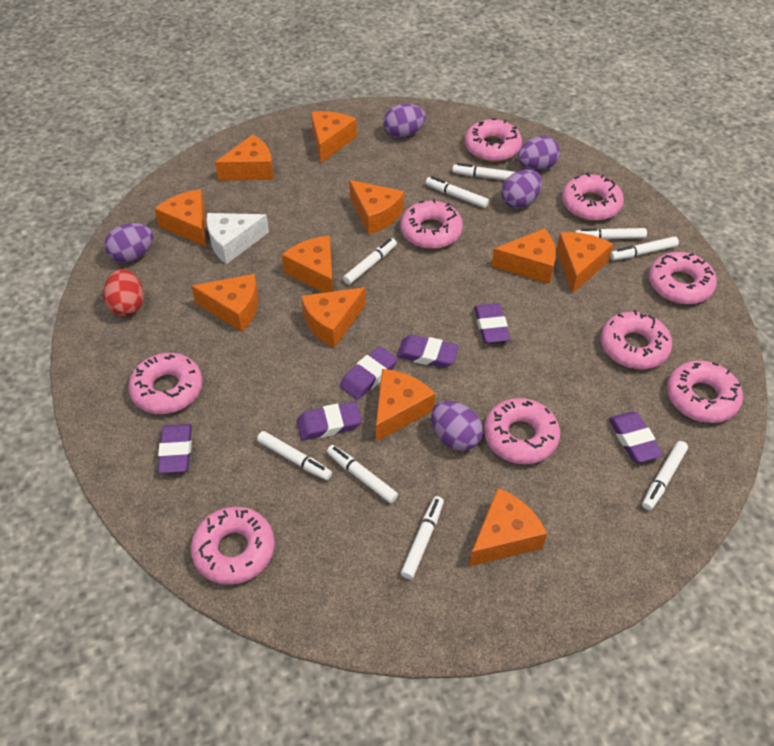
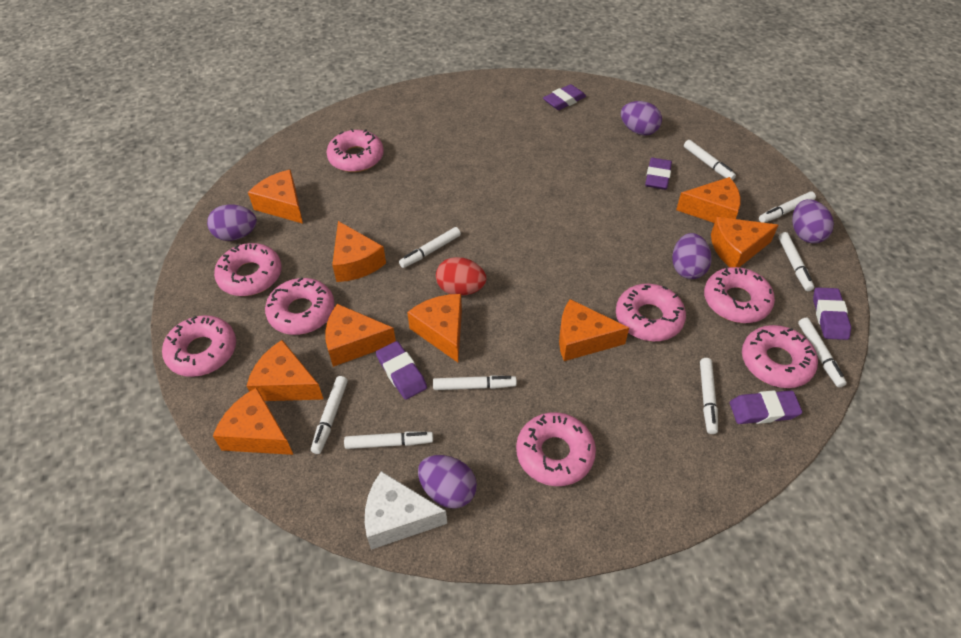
orange cheese: [154,190,206,247] [191,274,258,332] [215,134,274,181] [282,236,333,293] [301,287,366,348] [311,111,357,163] [349,180,404,234] [376,369,435,442] [469,488,547,566] [491,228,556,284] [556,232,613,294] = 11 -> [213,387,293,455] [247,340,324,401] [248,170,303,224] [325,304,396,367] [332,221,386,282] [407,294,462,362] [559,299,629,361] [676,177,741,223] [711,217,778,267] = 9
pink donut: [128,353,203,414] [191,507,275,585] [400,199,463,249] [465,118,522,162] [484,398,560,464] [562,173,624,221] [601,310,672,369] [649,252,717,304] [667,361,743,423] = 9 -> [162,315,236,377] [214,243,282,296] [265,277,335,335] [327,129,384,172] [516,412,596,486] [616,284,686,341] [704,267,775,323] [742,325,818,388] = 8
purple eraser: [158,424,192,473] [296,402,362,440] [340,346,397,400] [397,335,459,368] [474,303,510,343] [609,412,663,463] = 6 -> [376,341,427,400] [543,84,586,110] [645,158,672,190] [730,390,802,424] [813,287,851,340] = 5

